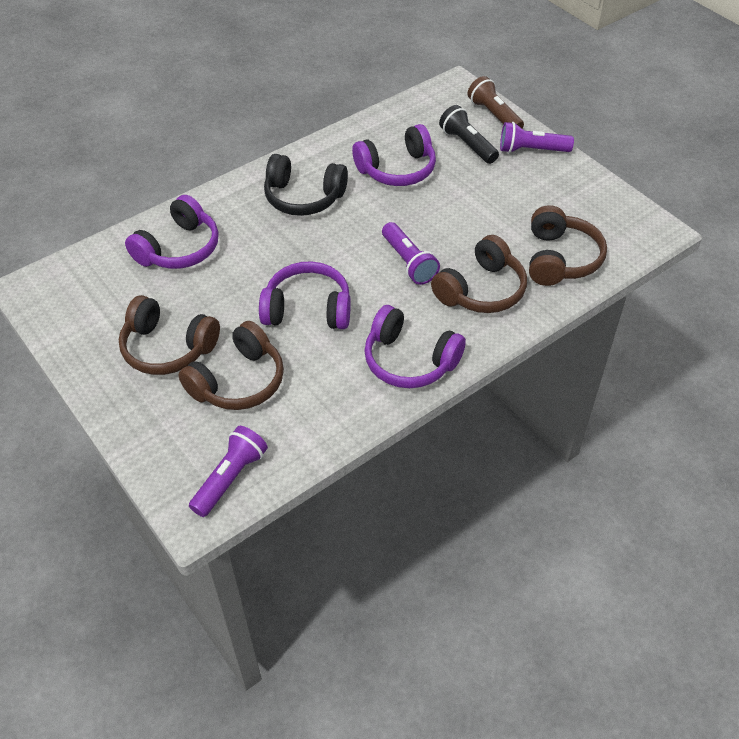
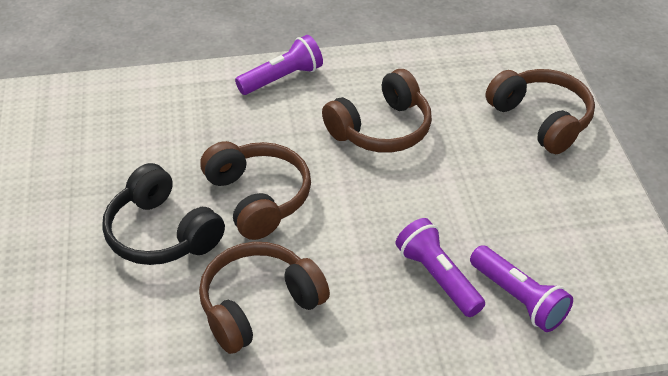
black flashlight: [439,105,499,164] = 1 -> none = 0
brown flashlight: [467,76,524,128] = 1 -> none = 0
purple headphones: [125,195,219,269] [259,261,351,329] [352,124,436,186] [364,305,466,388] = 4 -> none = 0

